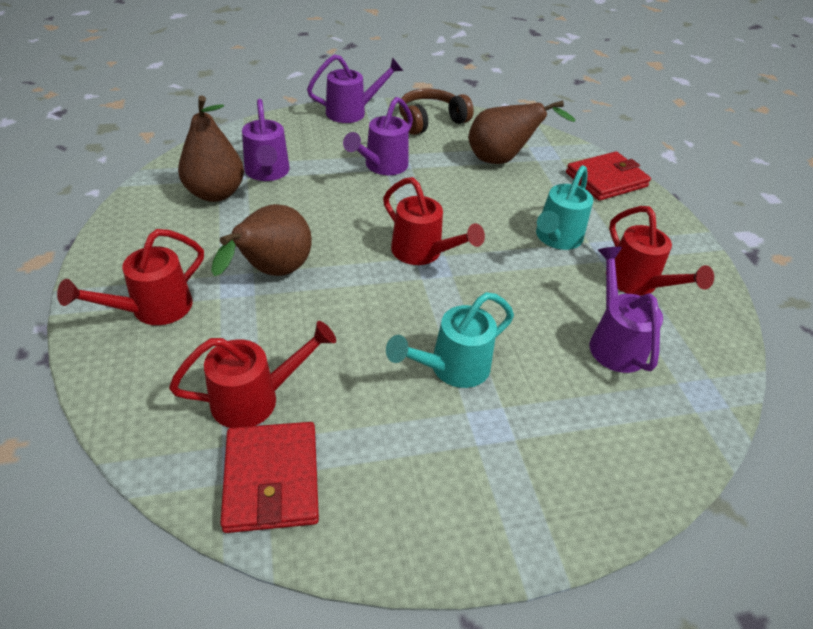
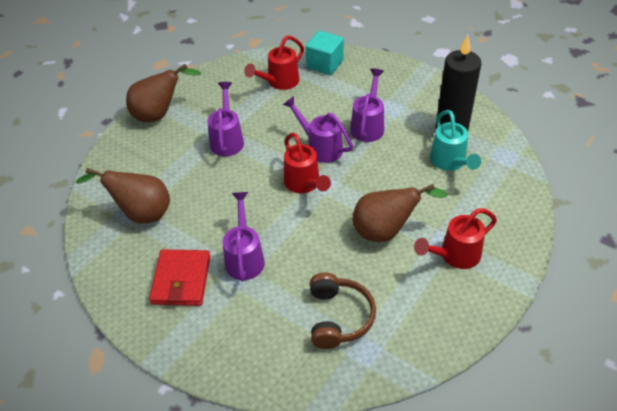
black candle: none = 0 -> [436,35,481,131] = 1
red wallet: [220,422,319,533] [566,151,651,201] = 2 -> [149,249,210,306] = 1
red watering can: [57,229,204,325] [169,321,336,428] [383,177,485,265] [609,206,714,295] = 4 -> [244,35,304,90] [284,133,331,193] [414,208,497,269] = 3
turquoise cube: none = 0 -> [305,31,344,75] = 1
turquoise watering can: [386,292,514,388] [536,165,593,250] = 2 -> [430,110,481,171] = 1

